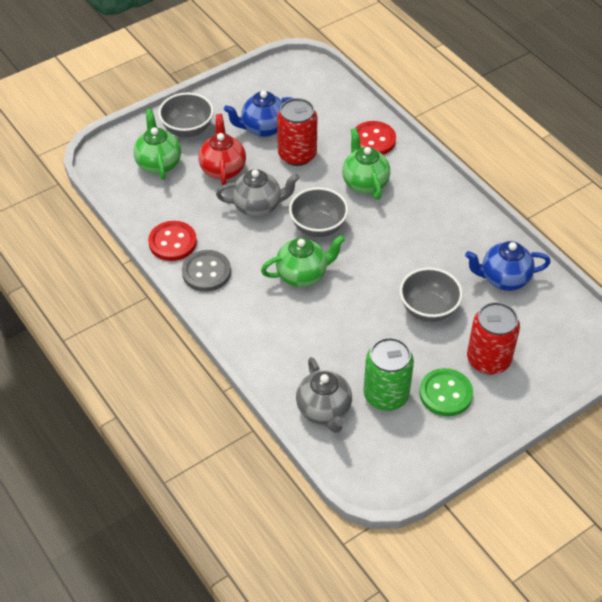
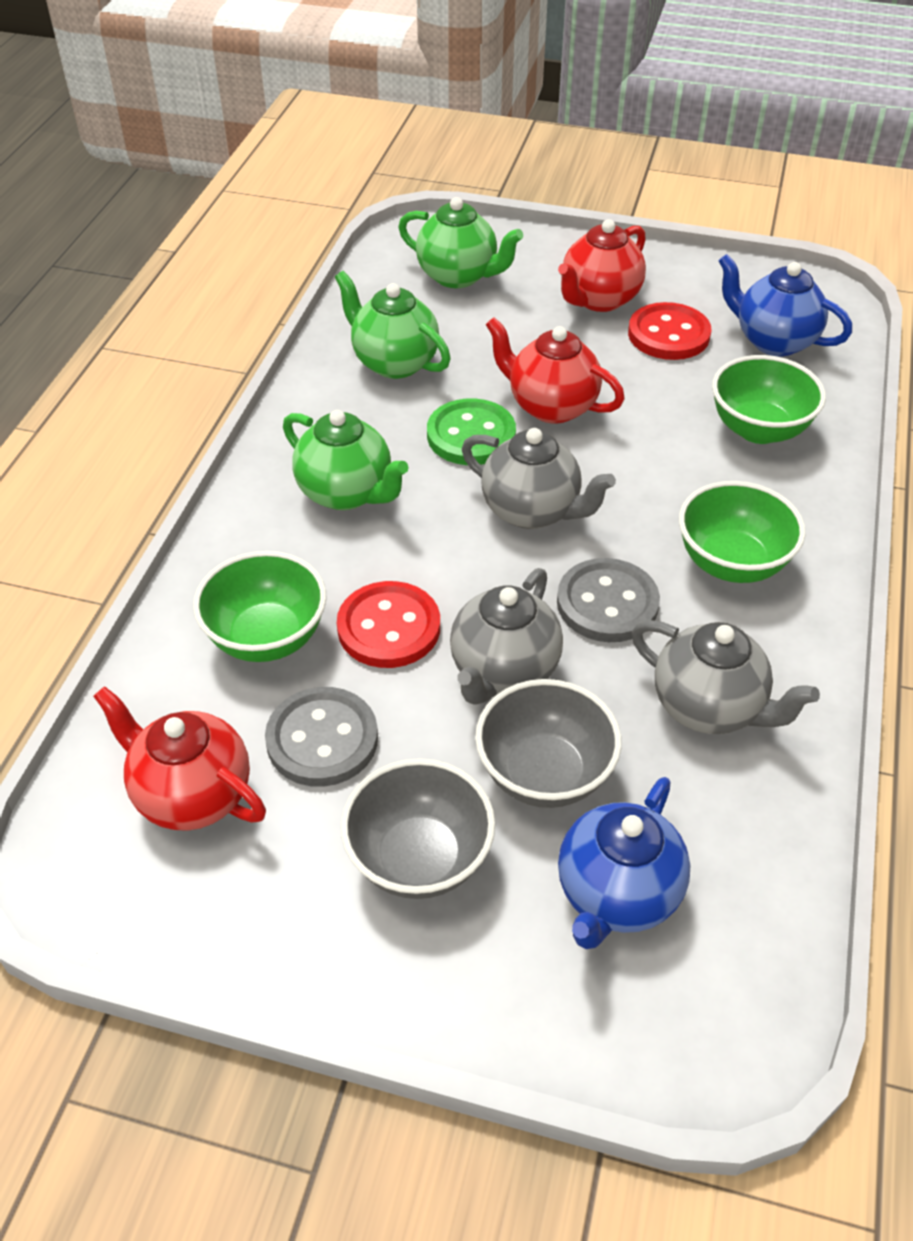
green bowl: none = 0 -> [193,551,326,662] [679,481,806,583] [712,355,826,444] = 3
green can: [363,337,414,411] = 1 -> none = 0
grey bowl: [158,93,214,138] [289,187,348,237] [400,268,463,322] = 3 -> [341,758,495,899] [475,679,622,808] = 2
grey button: [182,250,231,292] = 1 -> [265,687,378,787] [557,558,660,642] = 2
grey teapot: [216,169,300,217] [296,357,352,433] = 2 -> [450,568,563,705] [462,428,616,529] [632,620,820,734] = 3
red can: [277,98,317,166] [467,302,520,375] = 2 -> none = 0
red teapot: [198,114,246,185] = 1 -> [93,686,266,831] [486,317,625,424] [558,219,646,312] = 3

